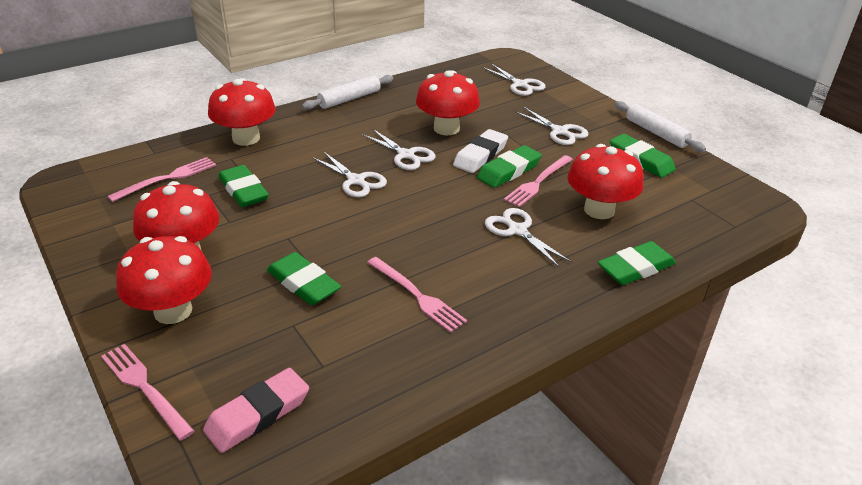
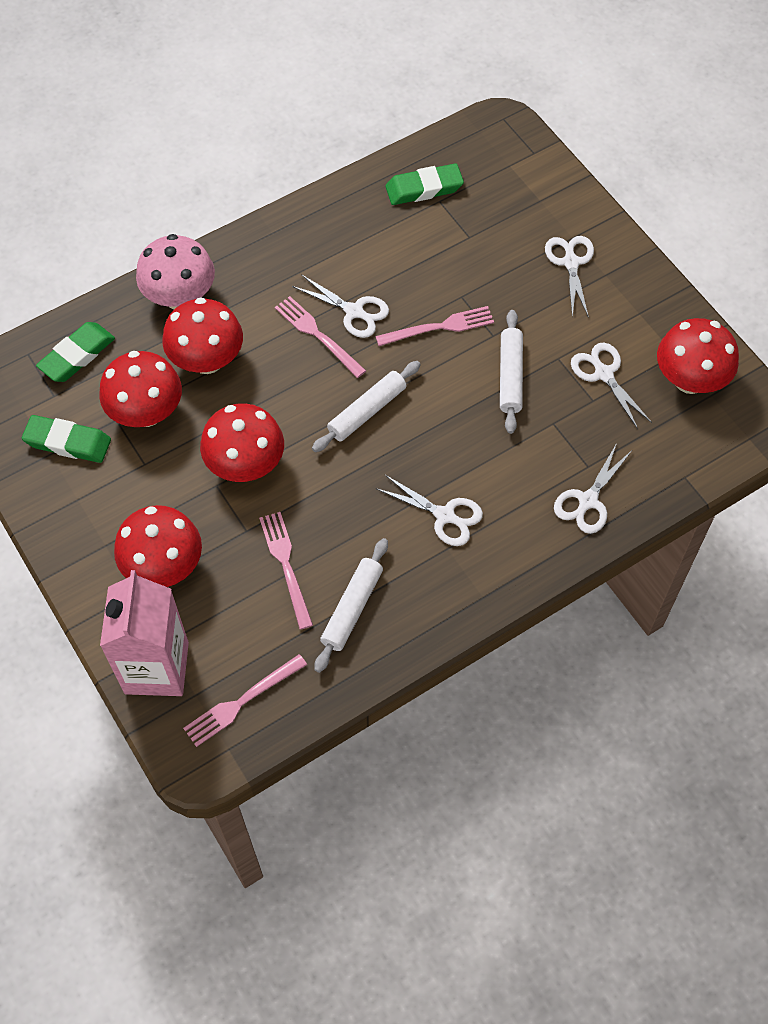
green eraser: [218,165,269,207] [267,252,341,305] [477,145,542,188] [598,241,676,285] [610,134,676,178] = 5 -> [22,415,111,463] [36,322,115,382] [386,163,464,205] = 3
pink carton: none = 0 -> [100,570,189,696] = 1
pink eraser: [203,368,309,453] = 1 -> none = 0
pink mushroom: none = 0 -> [136,234,215,309] = 1
white eraser: [453,129,508,173] = 1 -> none = 0
white rolling pin: [302,75,393,110] [615,101,706,152] = 2 -> [312,361,421,452] [315,538,388,673] [500,310,523,434] = 3

